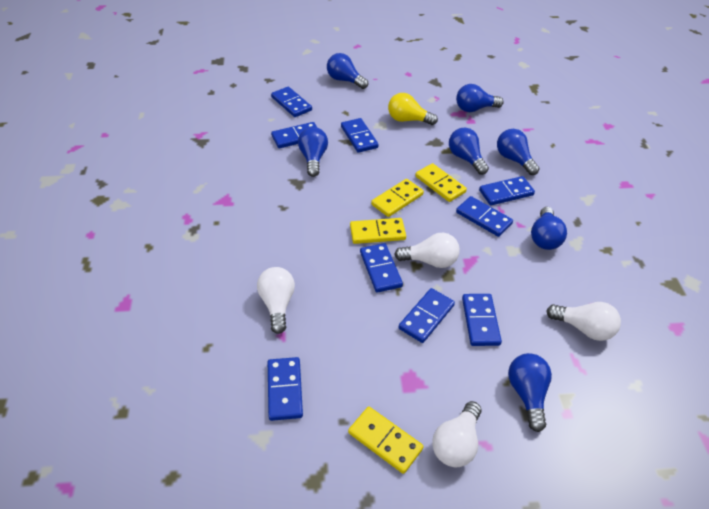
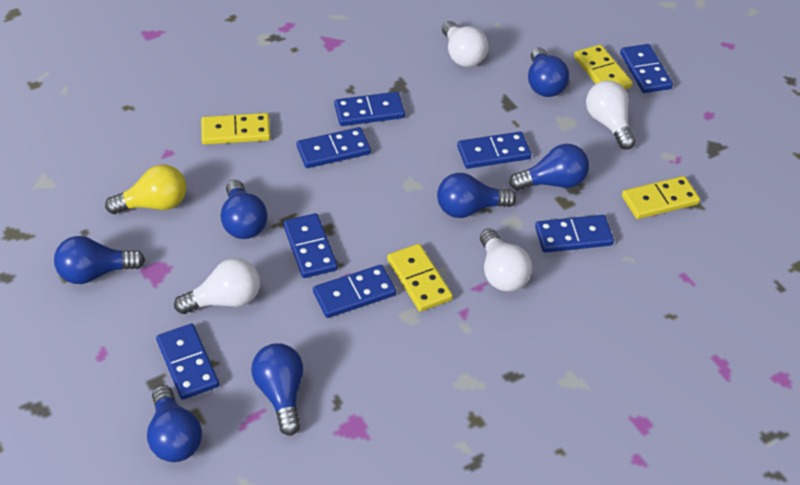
blue domino: [268,357,303,421] [271,87,312,117] [271,122,318,148] [341,118,379,153] [360,243,403,293] [399,288,455,343] [456,196,513,237] [462,294,502,346] [479,176,535,205] = 9 -> [156,323,219,400] [283,213,338,278] [297,127,371,168] [313,265,396,318] [334,92,405,126] [457,132,531,169] [535,215,614,253] [620,44,673,93] = 8

